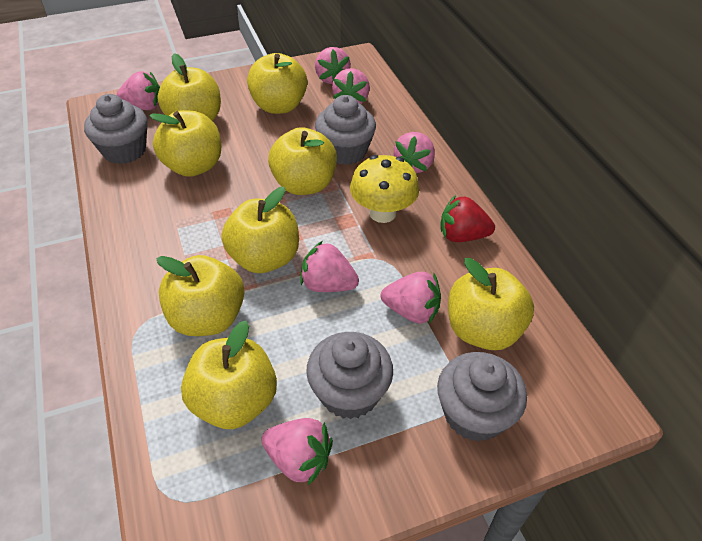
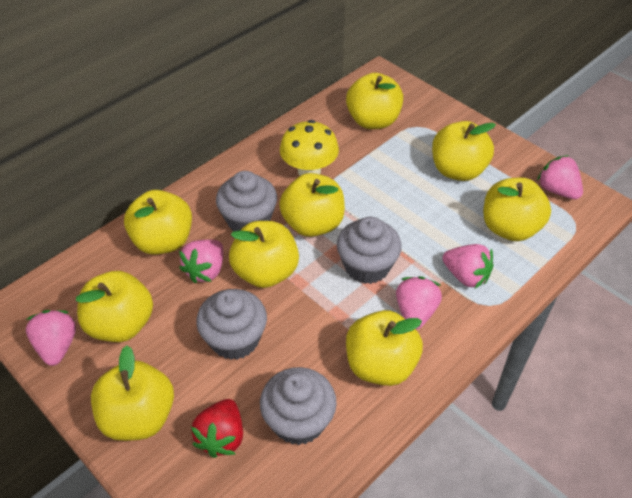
pink strawberry: [116,71,160,110] [261,418,333,485] [300,241,359,292] [315,47,351,84] [332,68,370,104] [381,272,441,324] [394,132,435,173] = 7 -> [26,310,76,366] [179,239,223,283] [396,276,442,330] [442,244,494,288] [537,155,583,199] = 5
yellow apple: [149,110,221,177] [156,255,245,336] [157,53,221,121] [181,321,277,429] [221,187,299,273] [247,53,307,114] [268,127,337,195] [448,258,534,350] = 8 -> [76,271,153,342] [91,346,174,441] [124,190,192,255] [229,221,299,288] [279,173,345,237] [346,73,403,129] [346,310,423,386] [432,121,496,181] [483,177,551,241] = 9

